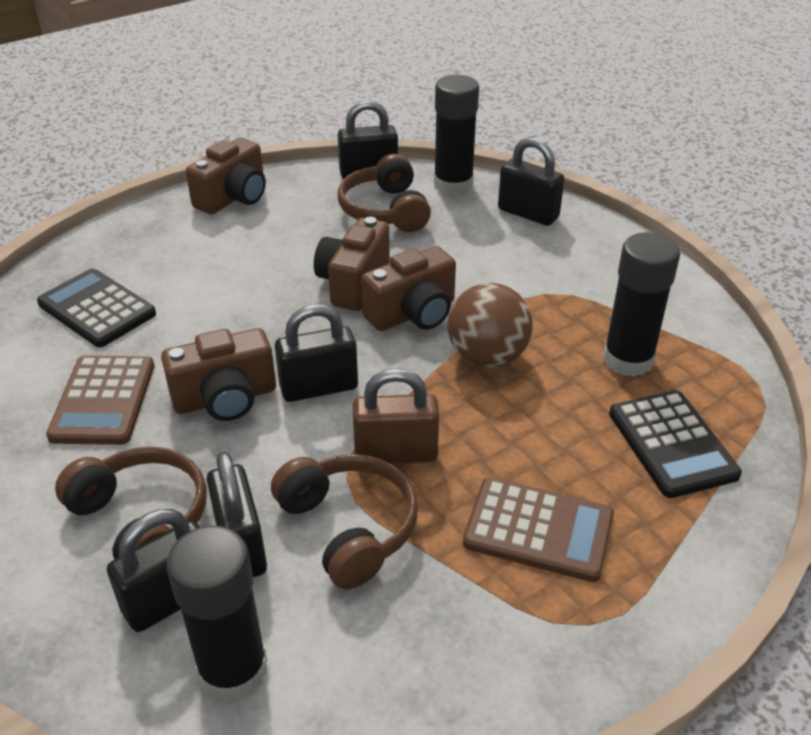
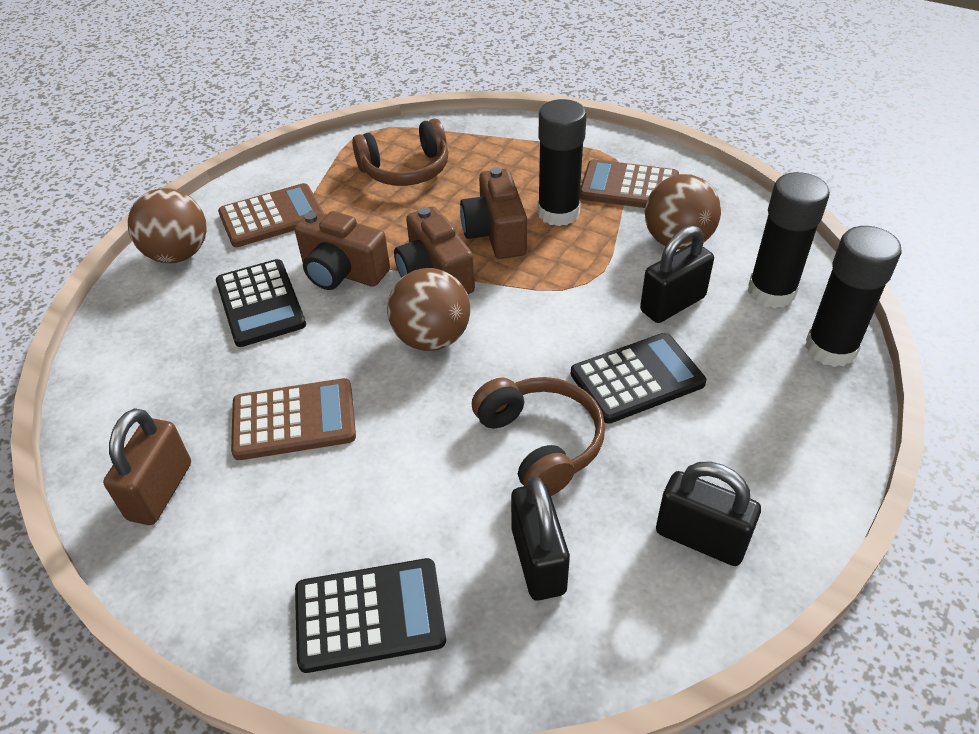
black calculator: [37,269,156,347] [609,390,742,498] = 2 -> [216,259,306,347] [295,558,446,673] [571,333,706,424] = 3
black padlock: [107,509,200,632] [207,451,267,577] [275,304,358,402] [338,100,398,179] [498,137,564,226] = 5 -> [511,477,570,601] [640,226,714,323] [656,462,761,566] = 3
brown ball: [448,283,533,368] = 1 -> [128,188,207,263] [387,268,470,351] [645,174,721,250] = 3
brown calculator: [46,355,155,445] [463,477,614,582] = 2 -> [218,183,324,247] [231,378,356,460] [580,159,679,208] = 3
brown camera: [161,328,276,421] [186,138,266,215] [314,217,390,311] [361,246,456,331] = 4 -> [294,210,390,290] [394,207,475,294] [460,167,527,259] = 3
brown headphones: [55,446,207,560] [271,454,418,589] [338,154,431,232] = 3 -> [352,119,449,186] [472,377,605,496] = 2

